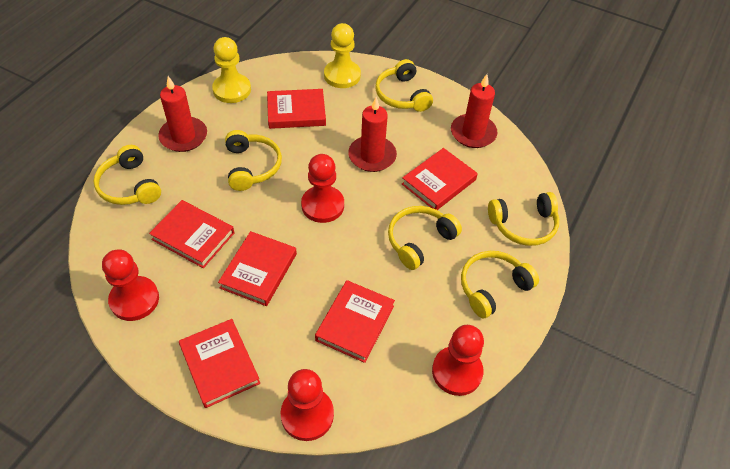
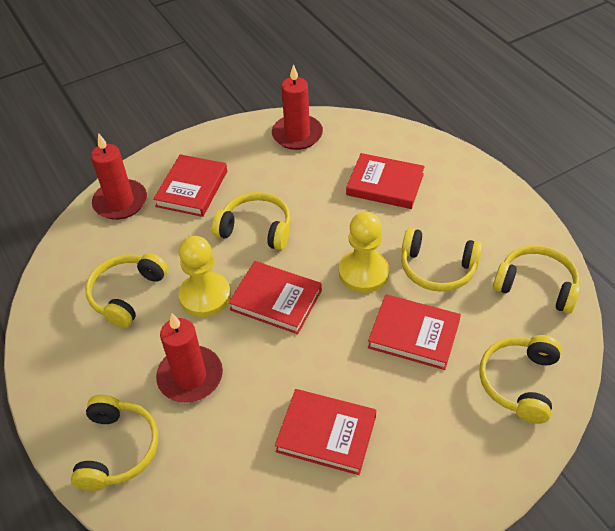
red book: [149,200,234,268] [179,319,260,408] [218,231,297,306] [267,89,326,129] [315,280,395,363] [402,148,478,210] = 6 -> [153,154,227,217] [228,261,322,334] [275,389,376,475] [346,153,425,209] [368,294,461,370] = 5
red pawn: [102,249,159,321] [281,369,334,441] [301,154,344,223] [432,325,484,396] = 4 -> none = 0

